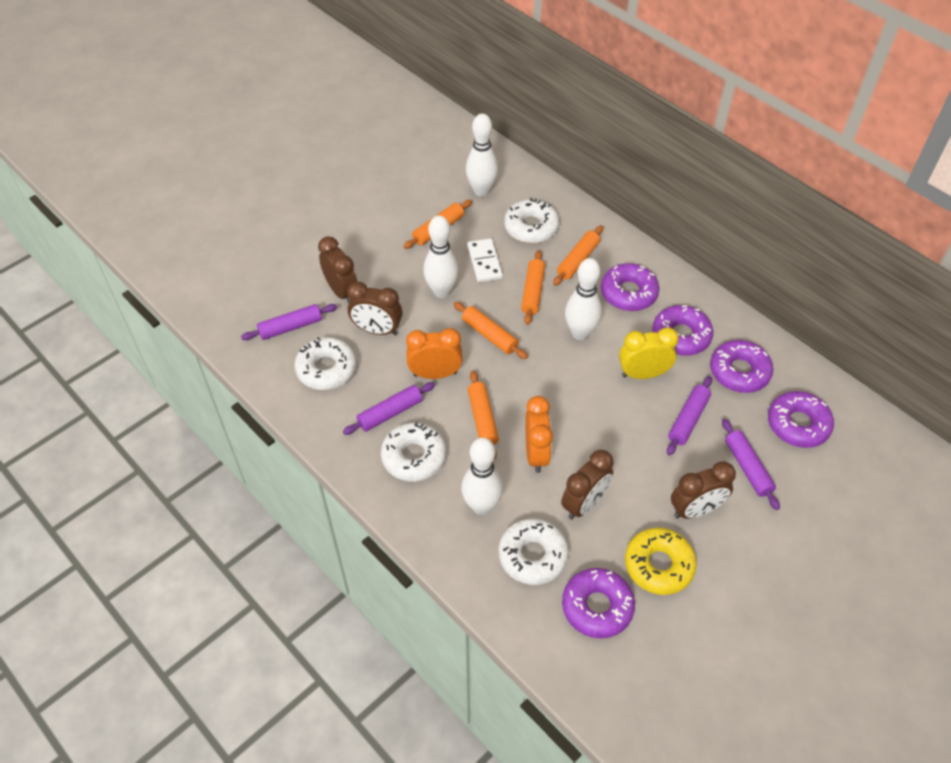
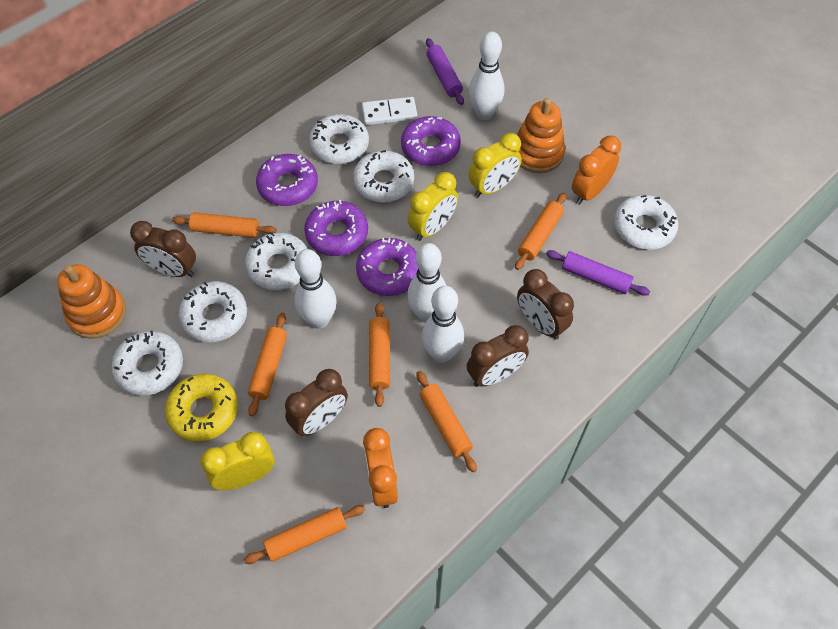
orange rolling pin: [403,200,472,249] [454,302,528,359] [467,371,499,459] [521,250,545,325] [553,225,603,286] = 5 -> [172,212,276,238] [244,505,365,564] [248,313,287,417] [369,302,390,407] [417,371,477,472] [515,193,566,270] = 6
orange stacking toy: none = 0 -> [57,264,126,339] [517,98,565,173] = 2
purple donut: [562,568,635,639] [601,263,659,311] [652,305,713,356] [710,340,773,393] [768,391,834,448] = 5 -> [256,154,318,206] [304,200,368,256] [356,238,418,296] [401,116,461,166] = 4
purple rolling pin: [241,304,337,340] [343,382,435,435] [667,376,712,455] [722,419,780,510] = 4 -> [426,38,464,105] [546,250,650,296] = 2
white donut: [294,337,357,390] [381,422,446,482] [498,519,569,585] [504,198,559,243] = 4 -> [111,331,183,396] [179,281,247,342] [245,232,308,290] [309,114,369,164] [353,150,414,203] [614,195,678,250] = 6
yellow clock: [619,327,679,379] = 1 -> [200,432,275,490] [408,172,458,241] [468,133,522,197] = 3

